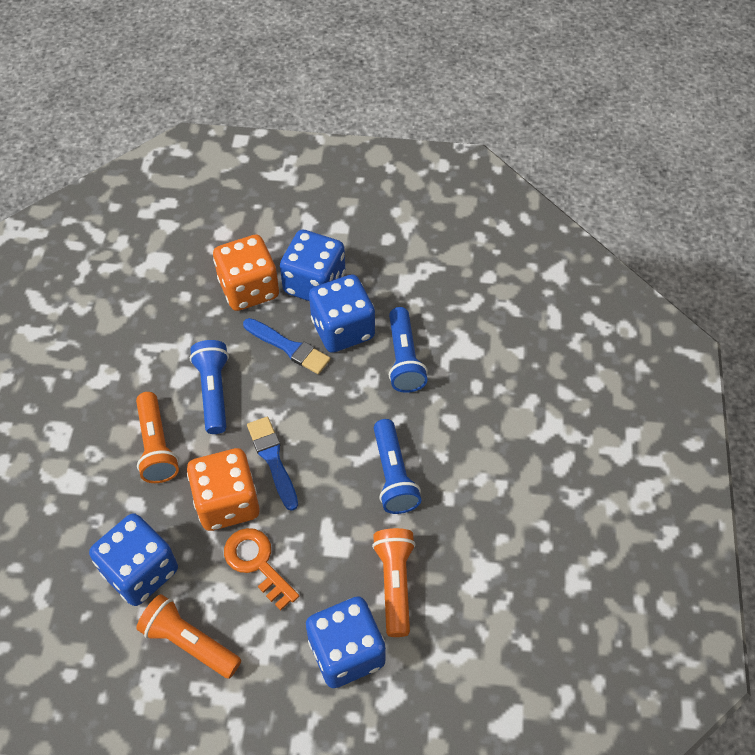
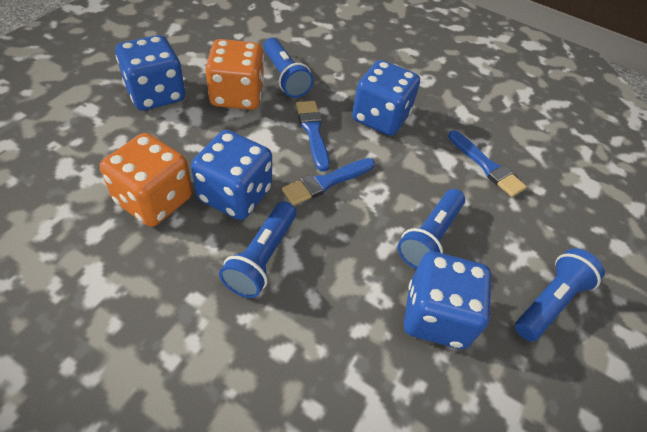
blue brush: [243,318,331,374] [247,417,298,511] = 2 -> [282,158,375,205] [296,101,329,172] [448,130,527,197] = 3
blue flashlight: [190,340,229,434] [374,419,421,514] [389,307,428,393] = 3 -> [219,201,296,298] [264,38,314,98] [398,189,465,269] [515,248,605,342] = 4
orange flashlight: [136,392,179,483] [136,594,241,679] [372,528,416,637] = 3 -> none = 0
orange key: [224,528,299,611] = 1 -> none = 0

